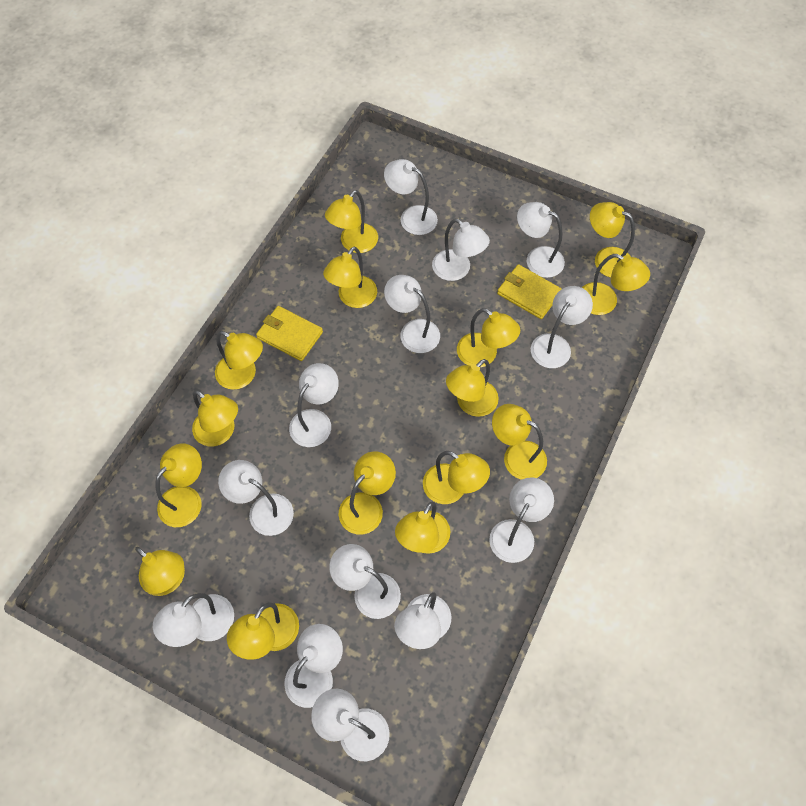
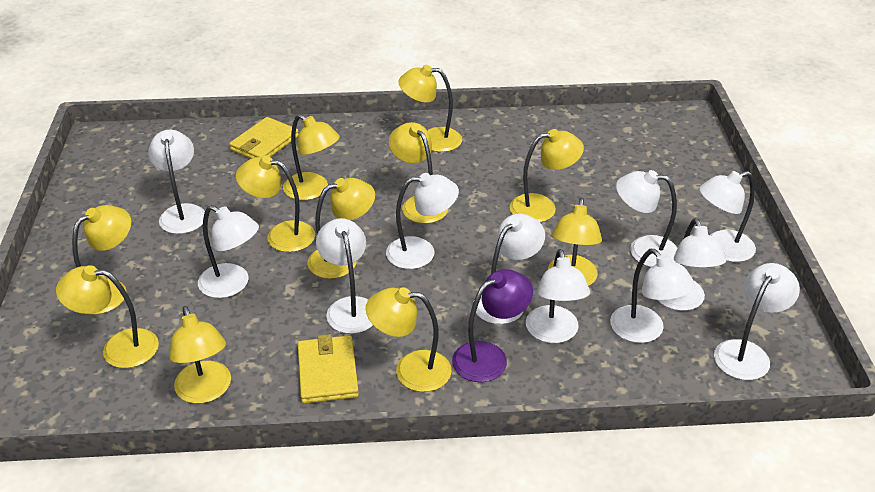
purple lamp: none = 0 -> [452,269,533,382] = 1
white lamp: [153,593,234,647] [218,460,294,536] [284,624,343,708] [289,363,339,447] [311,689,390,761] [329,544,401,619] [384,159,438,235] [384,275,440,353] [394,592,451,649] [432,219,490,281] [489,477,554,563] [517,202,565,278] [531,286,593,368] = 13 -> [148,130,205,234] [198,205,259,298] [316,218,373,334] [386,173,459,269] [473,214,545,324] [526,249,590,343] [610,249,695,343] [616,170,677,267] [658,218,726,311] [699,171,756,262] [714,263,800,380] = 11
yellow lamp: [135,547,185,596] [155,444,202,527] [192,390,238,446] [215,331,263,390] [227,603,299,660] [323,247,377,308] [325,190,378,253] [339,451,396,535] [395,502,450,554] [423,451,490,504] [446,359,499,417] [457,308,520,367] [492,404,547,480] [582,254,650,315] [590,202,635,278] = 15 -> [56,265,159,368] [72,205,131,315] [169,306,231,404] [236,156,315,252] [283,114,340,200] [307,178,375,279] [366,287,452,392] [389,122,448,224] [398,65,462,152] [510,129,584,222] [548,198,602,286] = 11

